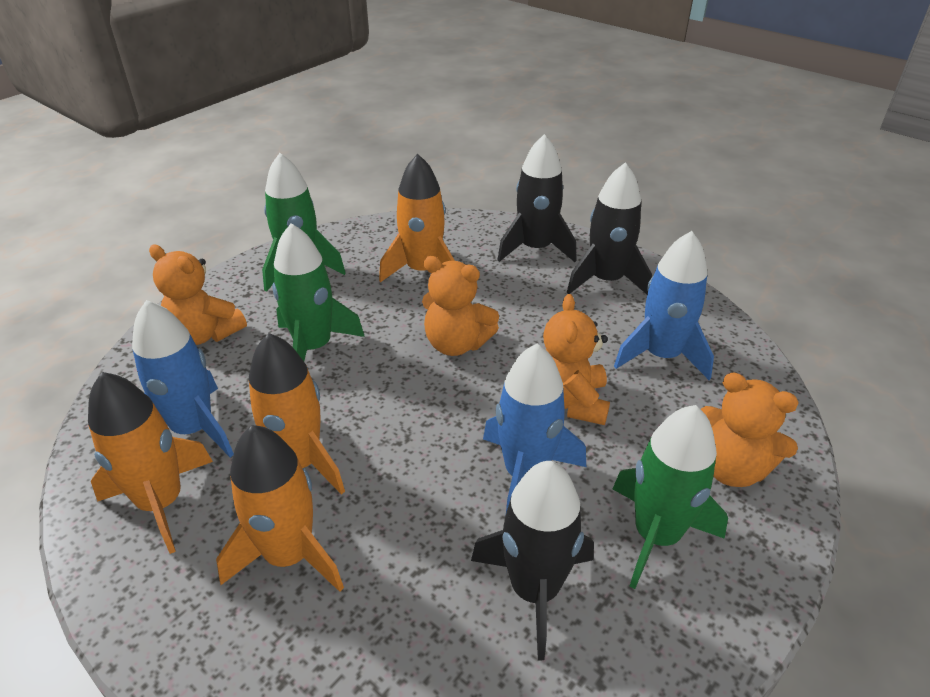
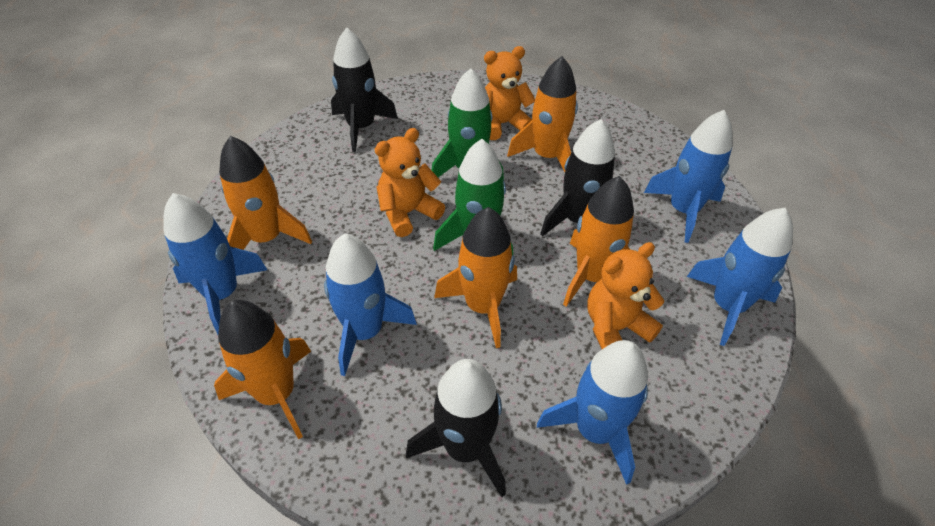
blue rocket: [132,300,234,457] [483,343,586,512] [614,231,714,380] = 3 -> [163,193,267,335] [324,234,417,376] [537,340,648,485] [644,110,733,243] [687,208,793,346] = 5
green rocket: [262,153,346,292] [272,223,365,361] [613,405,728,589] = 3 -> [432,68,504,180] [433,139,513,255] = 2
orange rocket: [88,372,213,554] [216,425,344,592] [249,333,345,495] [379,154,455,282] = 4 -> [214,300,311,439] [219,136,312,250] [434,207,517,348] [507,56,578,172] [563,176,634,307] = 5
orange teddy bear: [149,244,247,345] [422,256,499,356] [543,294,610,425] [701,373,799,487] = 4 -> [375,128,445,237] [484,46,535,140] [587,242,664,349] = 3

